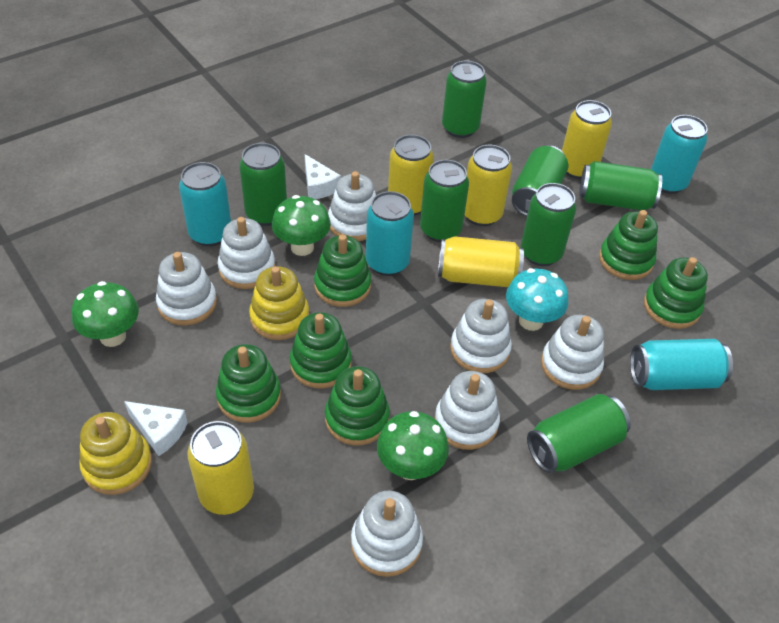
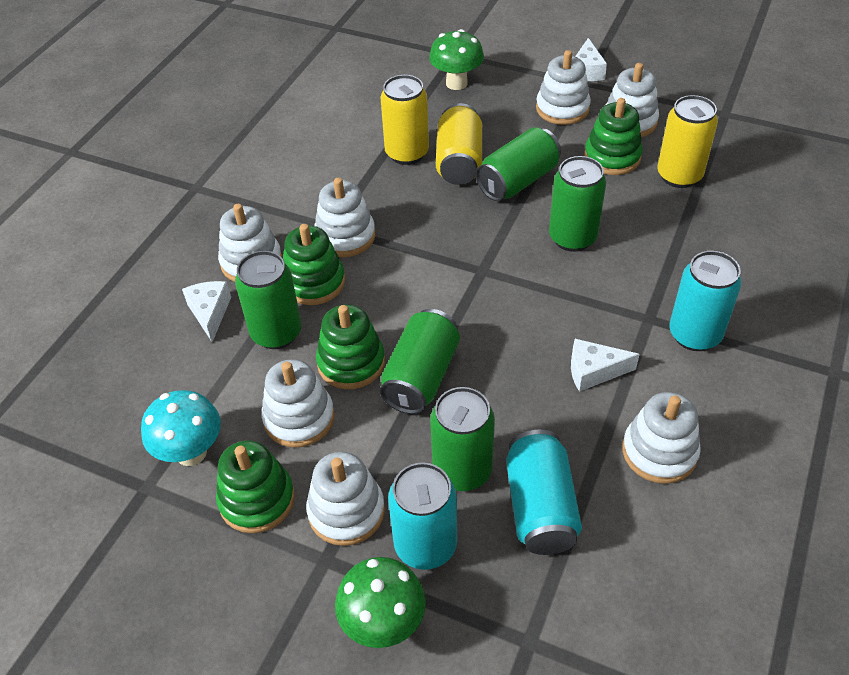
green can: [239,143,287,226] [420,160,469,242] [442,61,487,138] [512,145,568,216] [521,183,576,266] [527,394,631,473] [579,161,662,210] = 7 -> [235,251,302,349] [380,309,460,414] [430,387,495,491] [476,127,561,201] [549,156,606,252] = 5
green mushroom: [72,281,139,347] [272,195,331,256] [377,411,449,480] = 3 -> [335,557,426,648] [429,29,484,90] = 2
green stacking toy: [216,344,281,423] [289,312,352,389] [314,234,371,307] [325,366,390,445] [599,210,658,280] [644,257,708,329] = 6 -> [216,440,295,533] [283,224,345,305] [316,304,385,389] [584,98,643,175] = 4
turquoise can: [179,162,231,246] [366,191,414,276] [630,339,733,390] [651,115,708,194] = 4 -> [388,463,457,570] [506,430,582,555] [669,251,742,351] = 3
white cheese: [124,401,188,456] [305,154,341,199] = 2 -> [182,281,231,342] [571,339,640,392] [575,38,607,81] = 3
yellow can: [187,421,254,515] [388,135,434,216] [438,236,524,287] [465,145,512,226] [562,100,612,179] = 5 -> [380,75,429,165] [436,103,482,185] [658,95,718,188] = 3
yellow stacking toy: [79,412,152,495] [249,266,309,340] = 2 -> none = 0

